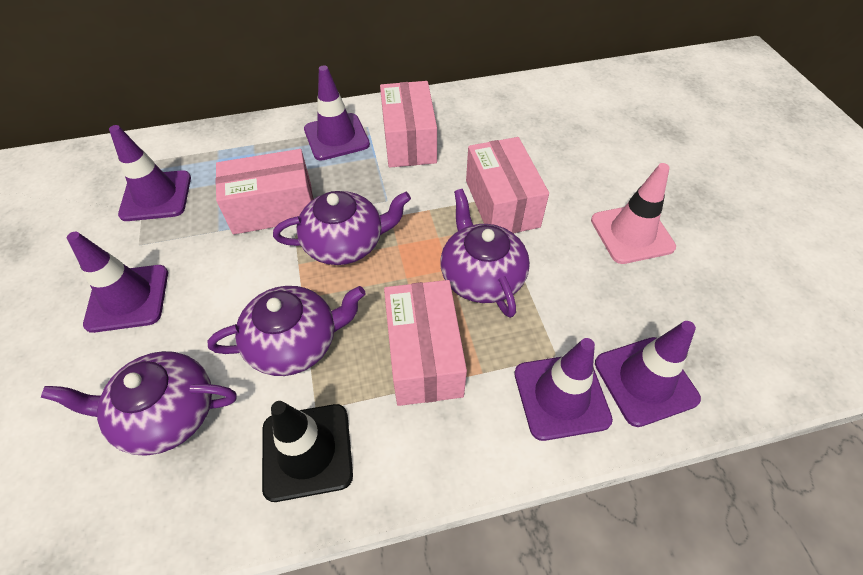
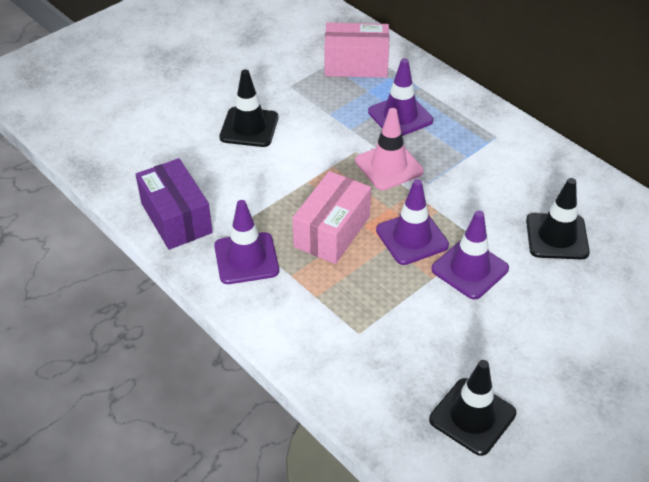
black traffic cone: [262,401,353,502] = 1 -> [219,69,278,147] [429,360,516,456] [526,178,590,259] = 3
pink box: [216,149,314,234] [380,81,437,167] [384,280,467,406] [466,137,549,234] = 4 -> [293,171,371,264] [325,23,389,78] = 2
purple box: none = 0 -> [136,158,213,250] = 1
purple teapot: [41,351,237,456] [207,286,366,376] [273,191,411,265] [440,189,530,318] = 4 -> none = 0
purple traffic cone: [67,232,168,333] [109,125,191,221] [304,65,370,161] [514,338,613,441] [595,321,701,427] = 5 -> [214,200,279,284] [368,58,433,136] [376,179,449,265] [431,210,509,300] = 4

